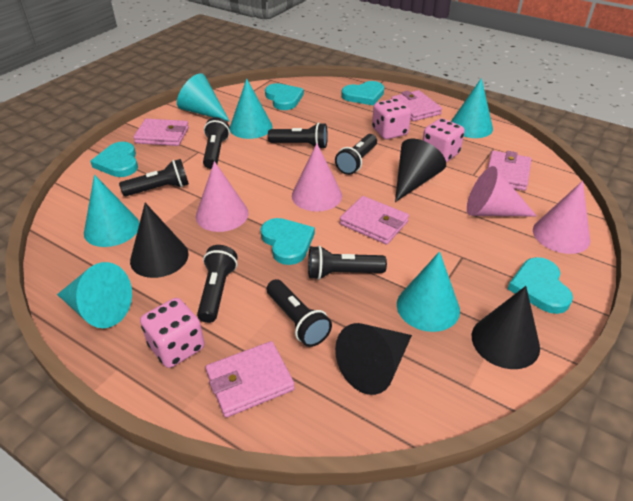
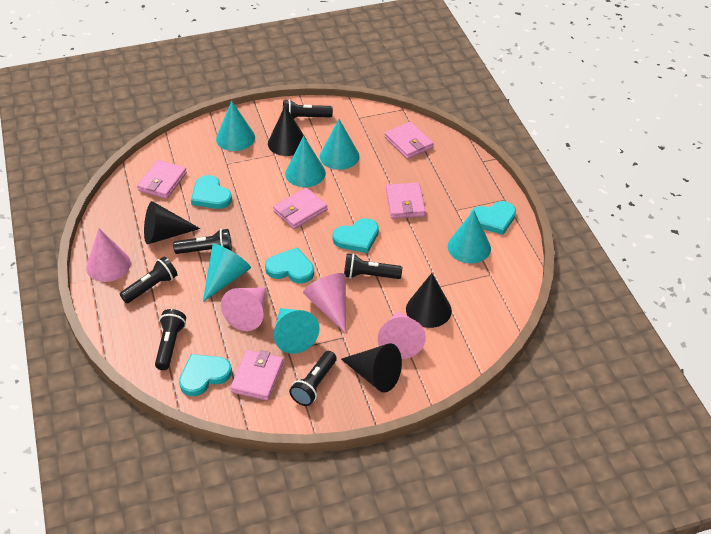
black flashlight: [119,159,189,196] [197,245,237,323] [203,117,230,169] [267,279,332,347] [268,122,328,148] [308,245,387,280] [335,134,377,175] = 7 -> [120,256,177,304] [155,309,186,370] [173,229,232,254] [283,99,333,119] [289,351,337,406] [344,253,402,279] = 6
pink dice: [140,298,205,368] [372,98,411,139] [423,118,465,162] = 3 -> none = 0

